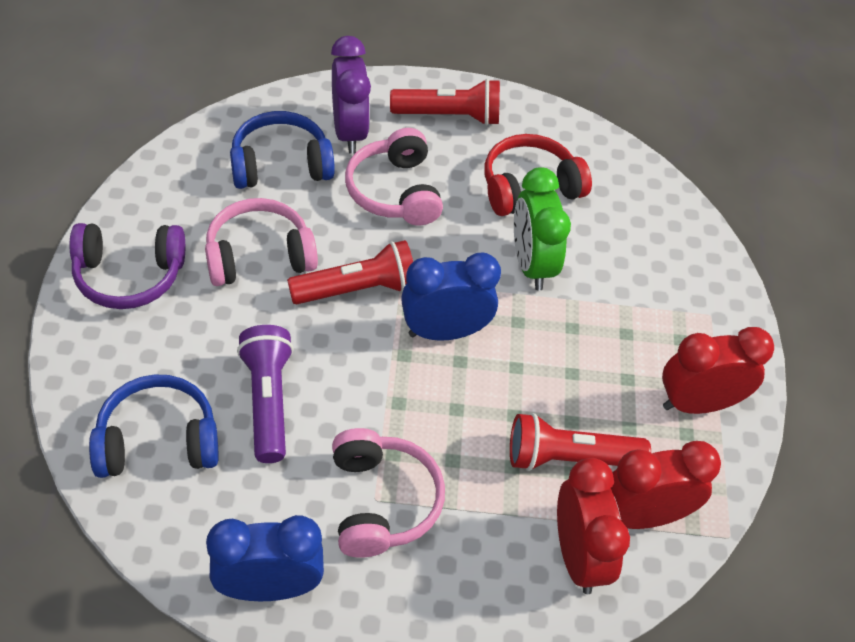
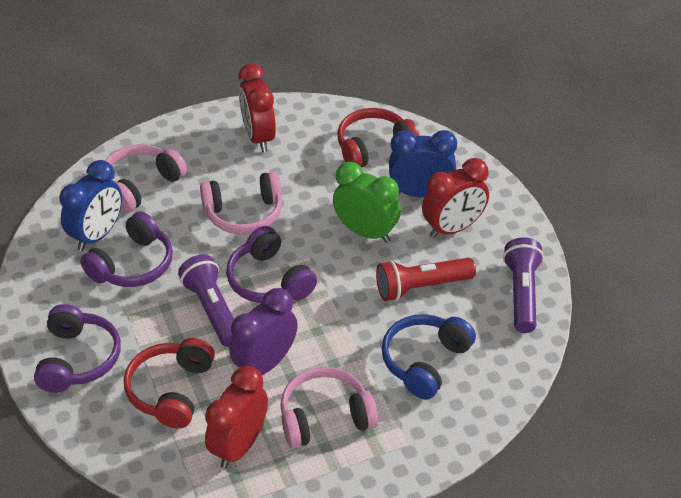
blue headphones: [89,374,219,478] [230,111,335,189] = 2 -> [382,314,476,399] = 1
purple flashlight: [237,325,294,463] = 1 -> [178,254,234,347] [503,237,544,333] = 2
purple headphones: [70,223,185,309] = 1 -> [34,304,121,393] [80,211,173,287] [226,226,317,303] = 3
red flashlight: [287,240,413,304] [390,79,500,126] [510,413,651,471] = 3 -> [376,258,476,301] = 1
red headphones: [485,134,592,216] = 1 -> [124,338,215,428] [337,108,420,167] = 2

